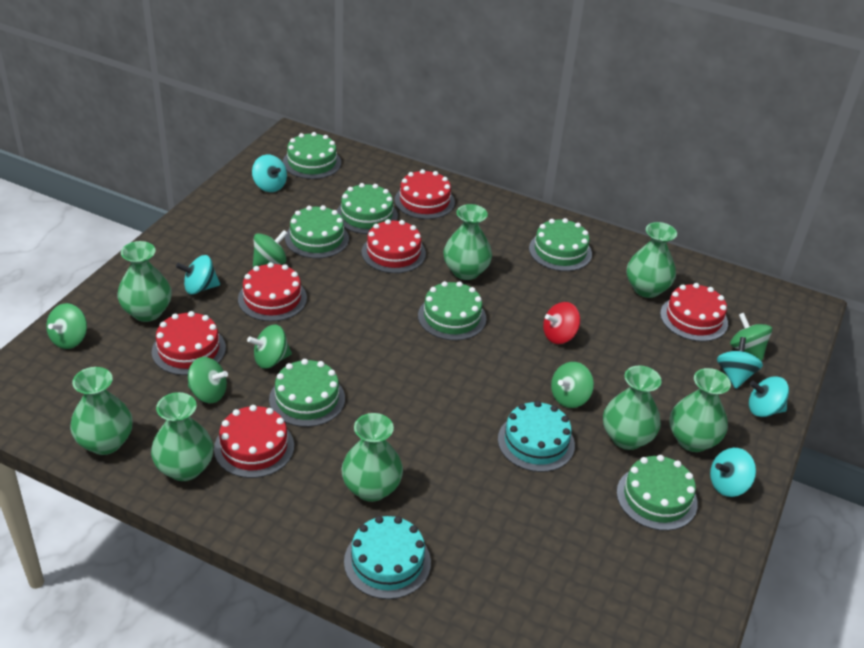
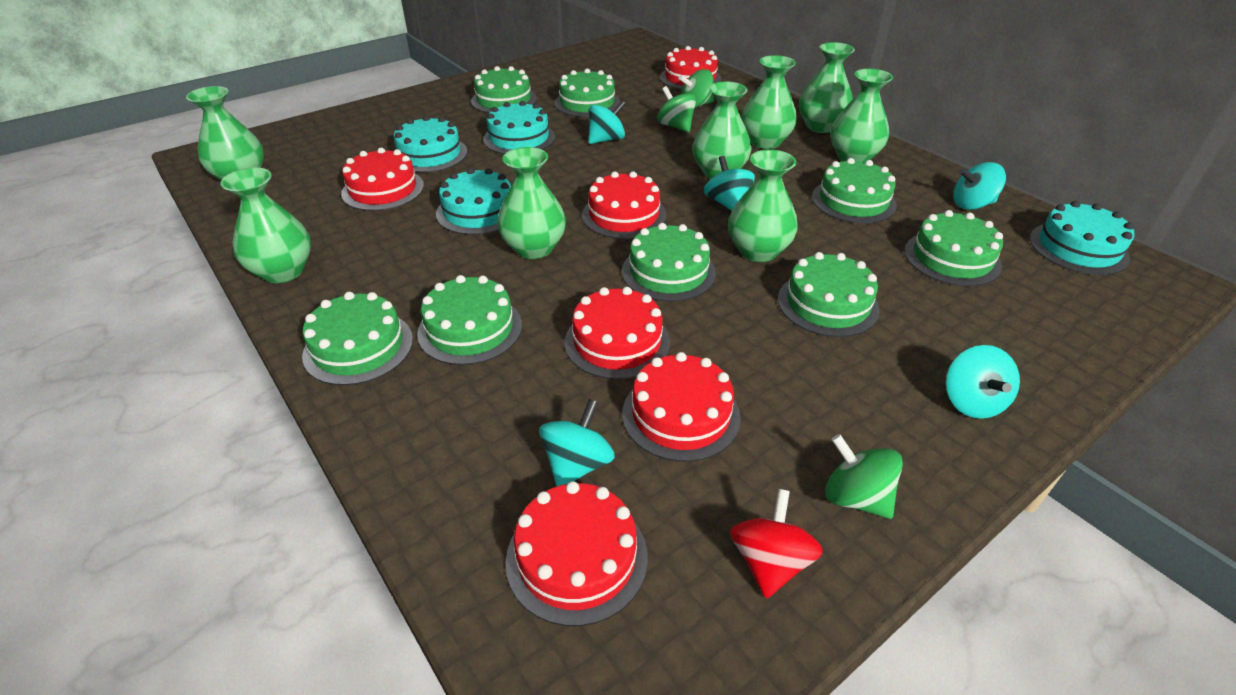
green cake: [269,359,345,427] [283,132,341,179] [285,205,349,258] [337,183,398,234] [418,281,486,340] [529,218,592,271] [617,455,698,531] = 7 -> [302,292,413,385] [417,275,522,365] [471,66,537,113] [554,69,620,117] [622,223,716,302] [778,252,880,337] [812,158,897,223] [904,210,1003,286] = 8
green spinning top: [46,303,87,349] [188,357,228,403] [247,324,292,369] [253,230,288,267] [551,362,594,408] [730,313,772,361] = 6 -> [657,86,696,132] [679,69,714,108] [825,434,903,519] = 3
turquoise cake: [344,516,431,599] [498,401,575,472] = 2 -> [394,116,467,173] [436,168,511,235] [483,101,555,154] [1030,201,1135,275] = 4

